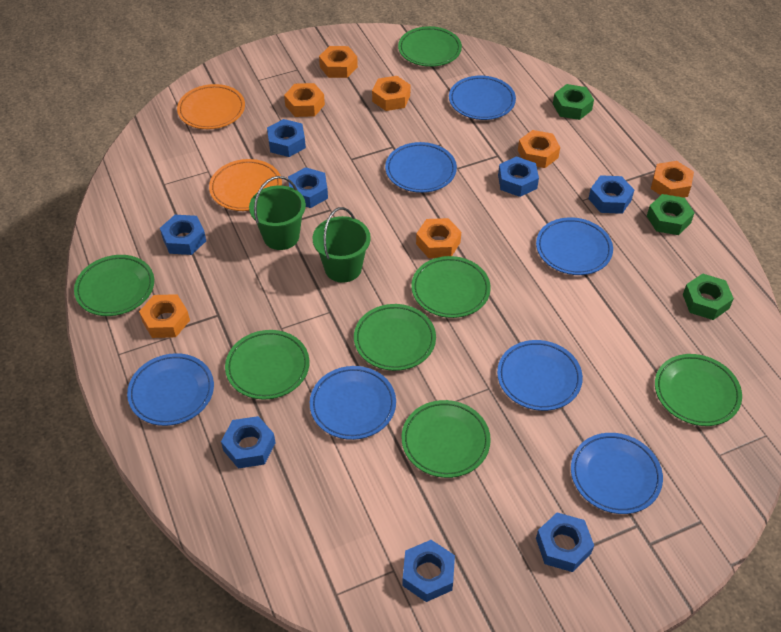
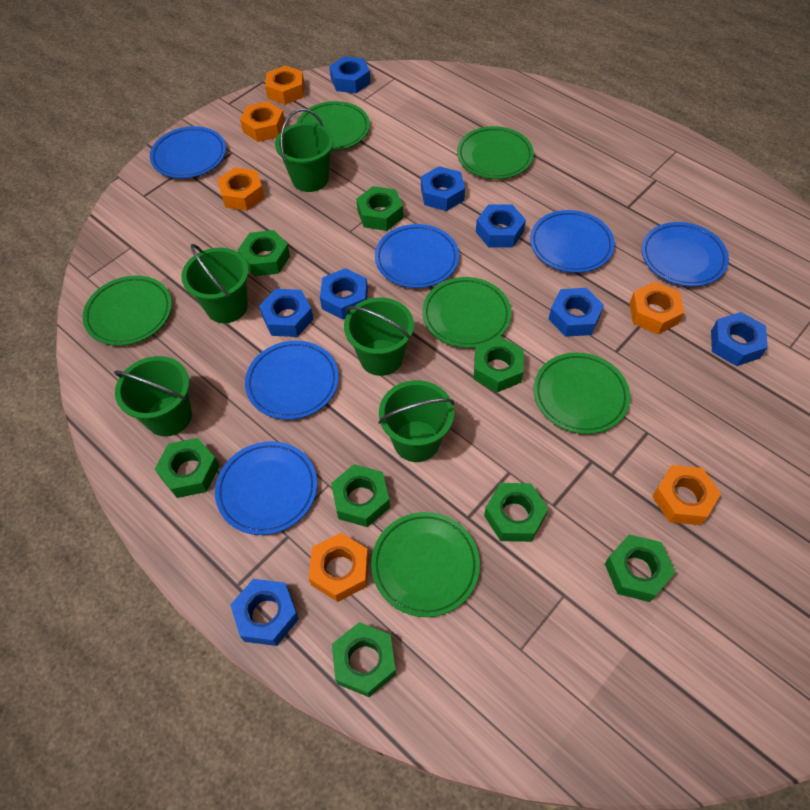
blue plate: [127,353,214,426] [310,366,396,440] [385,142,457,193] [449,76,516,120] [497,340,583,411] [536,217,613,275] [571,433,663,514] = 7 -> [150,126,226,179] [215,441,317,535] [245,341,339,420] [375,224,459,288] [530,210,615,273] [642,222,729,287] = 6
green bucket: [249,176,306,250] [313,207,371,283] = 2 -> [114,356,192,437] [181,244,249,323] [275,108,334,192] [344,297,414,376] [379,380,454,462] = 5
green nut: [553,84,594,120] [647,194,694,235] [683,274,734,320] = 3 -> [155,438,220,498] [238,230,290,276] [331,464,390,527] [332,622,396,697] [356,186,403,231] [473,337,524,392] [484,483,548,542] [605,534,676,602] = 8
green plate: [74,255,154,316] [225,330,309,400] [354,304,436,371] [398,26,462,67] [402,400,491,478] [411,256,491,318] [655,354,742,426] = 7 -> [83,276,172,346] [296,101,370,151] [371,512,480,617] [422,277,511,348] [457,126,534,179] [534,352,630,434] = 6
orange nut: [139,294,190,338] [284,83,325,117] [319,46,358,78] [372,76,411,111] [416,218,461,258] [518,130,560,168] [651,161,694,197] = 7 -> [217,167,265,211] [240,101,285,142] [265,66,305,105] [309,533,369,602] [629,282,684,334] [652,465,721,525] = 6
orange plate: [177,84,245,129] [209,159,282,211] = 2 -> none = 0

